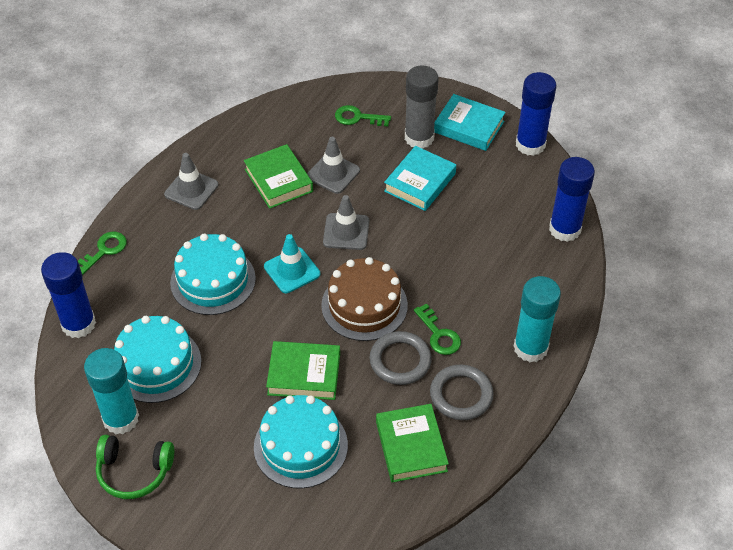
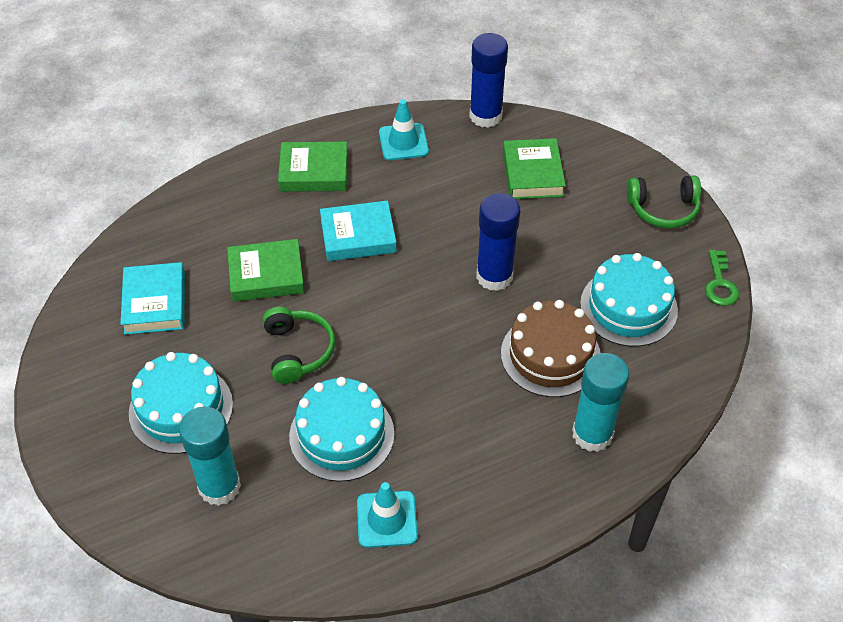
blue glue stick: [41,252,96,338] [516,72,557,156] [549,157,595,242] = 3 -> [469,33,508,128] [476,193,520,291] = 2
green headphones: [96,435,174,499] = 1 -> [263,307,335,384] [627,175,701,228] = 2
green key: [78,231,127,275] [335,105,391,126] [414,303,461,355] = 3 -> [705,250,739,306] = 1
grey glue stick: [405,65,439,149] = 1 -> none = 0
grey ring: [370,331,432,385] [430,364,494,420] = 2 -> none = 0
grey traffic cone: [164,153,219,210] [307,137,360,194] [323,195,369,250] = 3 -> none = 0
turquoise traffic cone: [264,234,320,293] = 1 -> [357,482,418,548] [379,99,429,160] = 2

